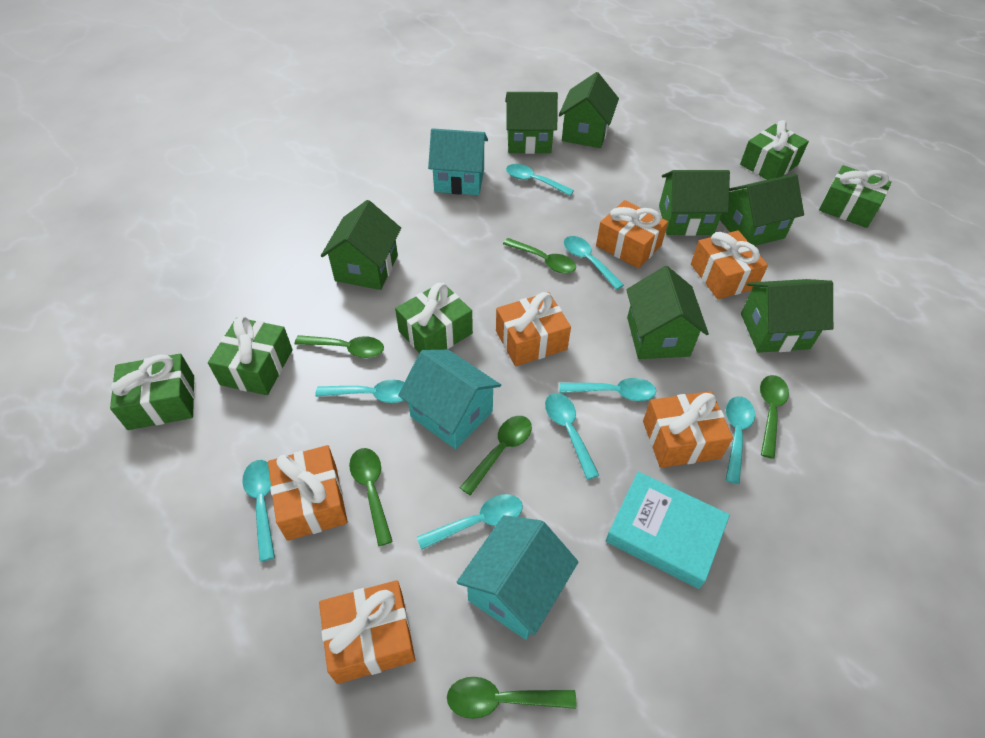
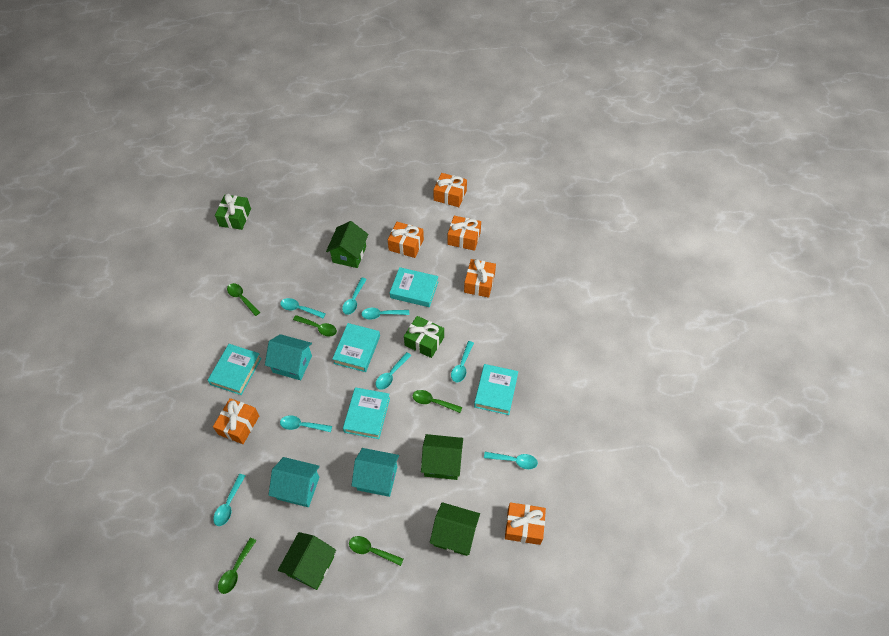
green gift: [110,354,195,430] [208,316,293,395] [395,282,473,353] [740,120,809,180] [819,165,892,228] = 5 -> [215,193,251,230] [404,316,444,358] = 2
green house: [321,200,401,290] [505,92,558,154] [559,72,619,148] [626,266,709,359] [659,170,730,236] [720,174,804,246] [741,279,833,353] = 7 -> [278,532,336,590] [326,221,368,268] [421,434,463,480] [430,502,480,556] = 4
green spoon: [295,335,384,358] [349,448,393,546] [447,677,576,719] [460,416,532,496] [503,238,576,274] [760,375,789,459] = 6 -> [218,537,256,594] [227,283,260,316] [293,315,337,337] [349,536,404,566] [413,390,462,413] = 5
turquoise book: [606,471,730,589] = 1 -> [208,344,262,395] [332,323,380,372] [343,387,390,439] [390,267,439,307] [474,364,518,415] = 5

